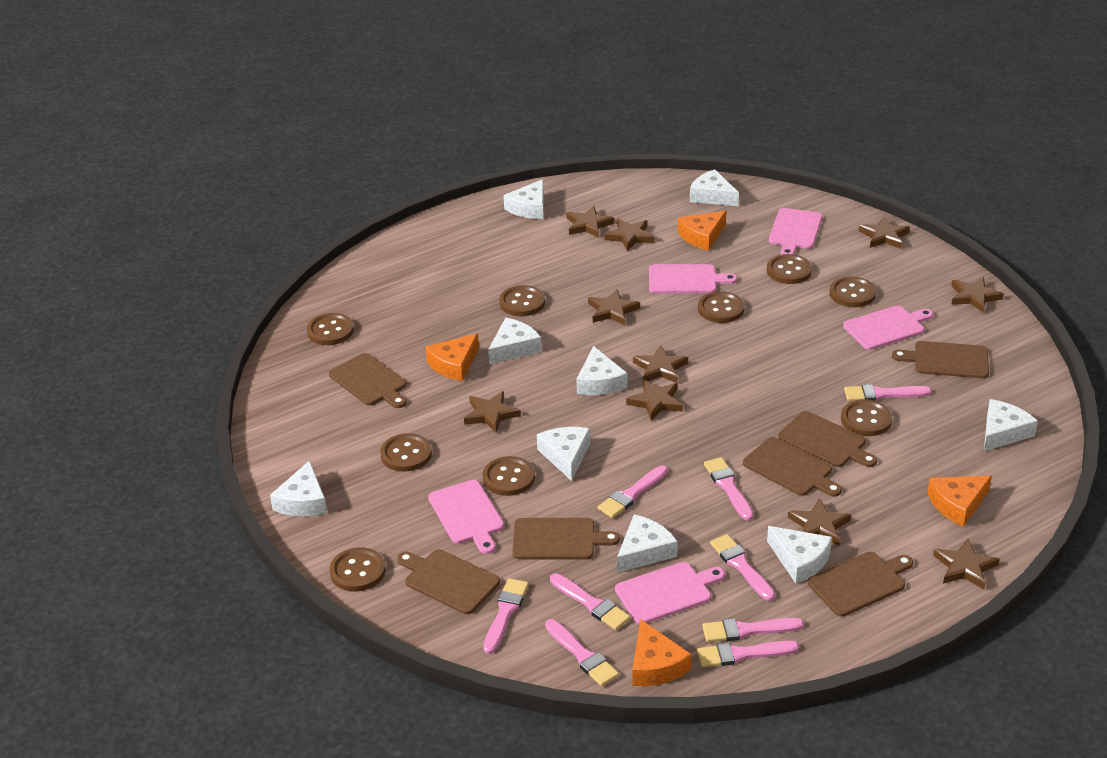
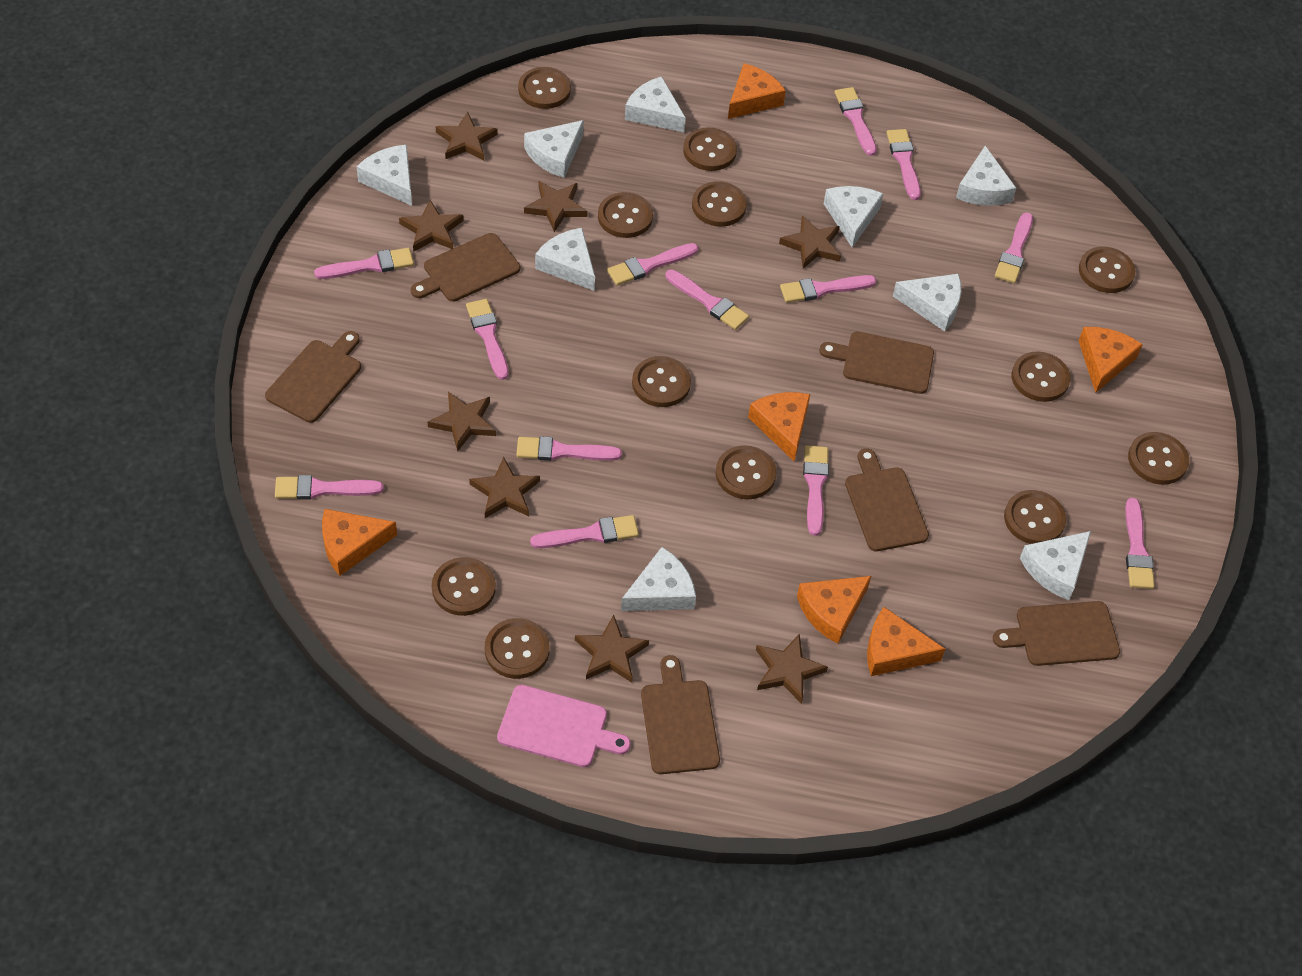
brown button: [307,313,354,345] [329,547,386,592] [380,433,432,472] [483,456,535,496] [499,285,545,316] [698,291,744,323] [767,254,812,284] [829,276,876,307] [841,399,892,436] = 9 -> [432,557,496,616] [485,618,550,679] [518,67,571,109] [598,192,653,238] [632,356,691,407] [683,127,737,171] [692,181,747,227] [716,445,777,500] [1004,490,1066,544] [1012,351,1071,402] [1079,247,1135,293] [1128,432,1189,485] = 12
brown cutting board: [329,353,406,408] [397,549,500,614] [512,518,620,559] [743,437,842,497] [778,411,877,467] [808,552,913,617] [892,341,989,378] = 7 -> [265,331,361,423] [411,233,520,302] [641,655,720,774] [819,332,934,394] [845,448,929,551] [993,601,1120,666] = 6
brown star: [464,391,521,433] [566,206,614,238] [588,290,640,325] [604,219,654,251] [626,379,683,420] [633,345,688,383] [788,498,851,546] [859,217,910,249] [933,539,1000,590] [951,277,1004,313] = 10 -> [399,200,464,252] [428,392,496,452] [436,112,498,160] [469,457,540,518] [524,181,588,232] [575,615,649,683] [756,634,828,704] [779,215,841,269] = 8
orange cheese: [425,334,479,381] [632,620,692,686] [678,211,726,251] [927,476,992,527] = 4 -> [322,509,397,576] [728,63,786,119] [748,392,810,461] [797,576,871,644] [867,607,945,676] [1078,327,1143,393] = 6
pink brush: [483,578,529,654] [545,619,619,686] [550,573,631,630] [598,465,668,518] [696,641,799,667] [702,618,804,642] [704,457,754,521] [710,534,775,601] [844,384,932,401] = 9 -> [275,475,384,500] [314,248,414,279] [466,299,509,380] [516,436,622,461] [530,515,639,548] [607,243,698,285] [666,269,749,330] [780,275,877,303] [803,445,829,536] [834,87,877,156] [887,129,921,200] [995,212,1033,283] [1125,498,1154,589] = 13
pink cutting board: [428,480,504,554] [615,562,725,624] [649,264,737,293] [769,208,822,255] [843,305,933,350] = 5 -> [497,685,631,767] = 1

